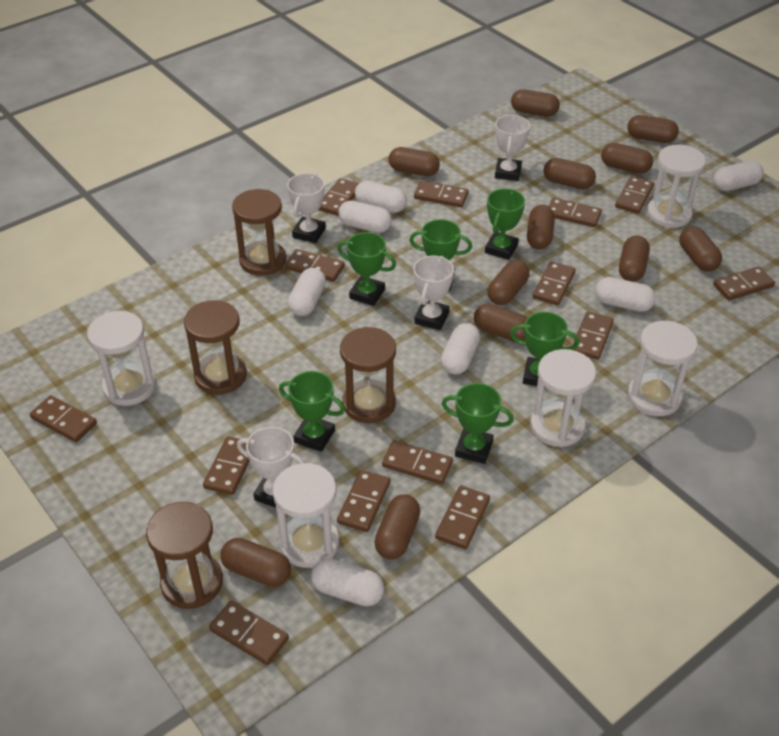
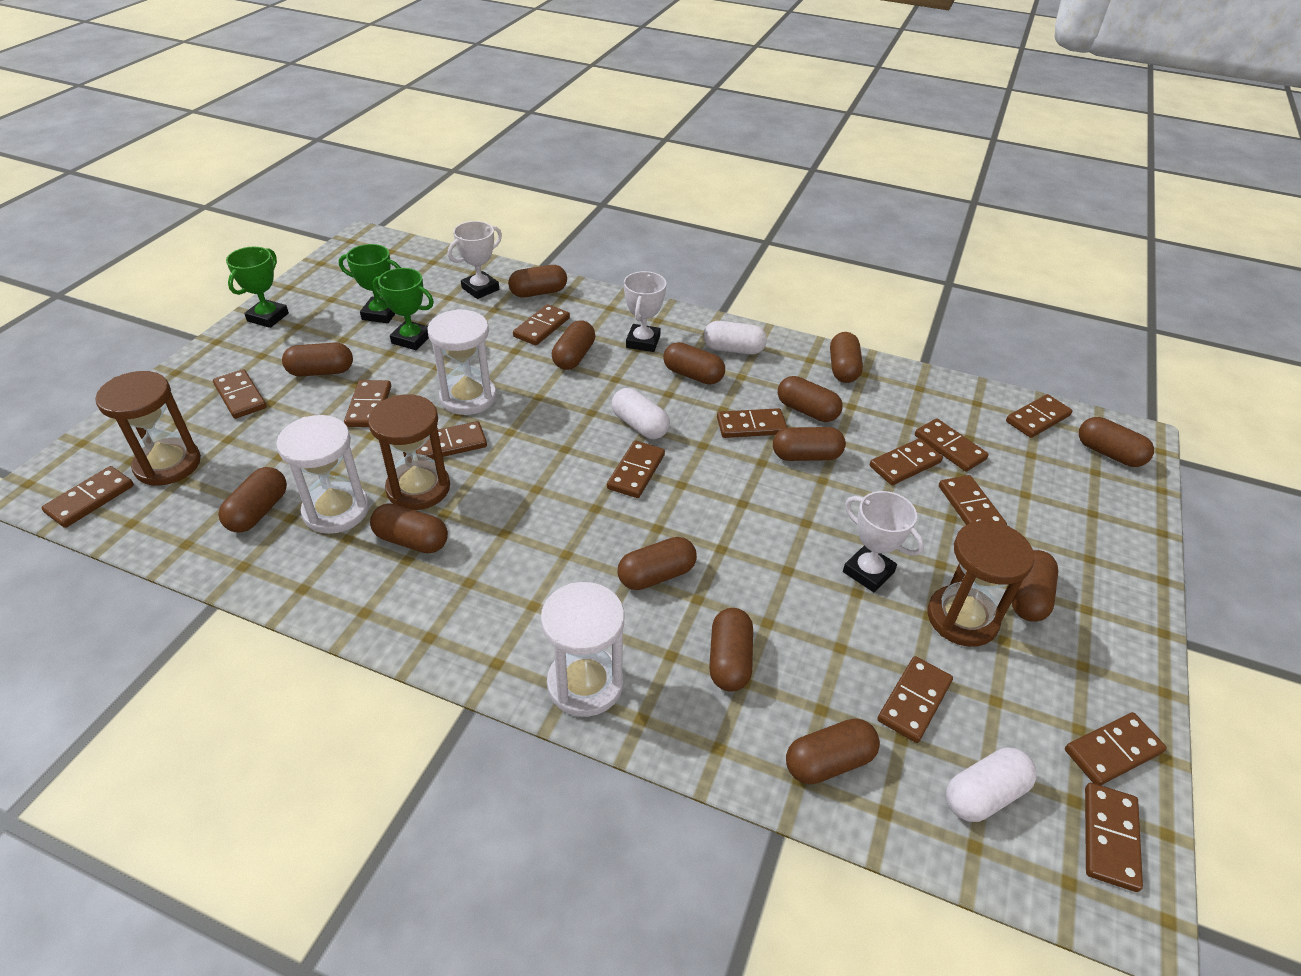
brown capsule: [220,538,291,587] [374,494,420,559] [389,147,440,176] [474,304,528,342] [488,260,530,305] [511,89,560,116] [527,205,555,249] [543,158,596,189] [601,143,653,174] [619,235,650,282] [627,115,679,143] [679,226,722,272] = 12 -> [218,467,287,532] [282,343,353,376] [370,503,448,553] [508,265,567,298] [552,320,595,370] [618,537,697,590] [663,342,725,385] [709,608,753,692] [773,427,846,461] [778,376,843,422] [786,718,880,784] [830,332,863,383] [1012,550,1058,622] [1079,417,1154,467] = 14
brown hourglass: [146,502,223,609] [184,300,247,395] [232,189,286,276] [340,327,396,423] = 4 -> [95,371,201,486] [368,395,450,510] [928,520,1035,647] = 3
green trophy: [279,371,345,452] [337,232,396,306] [409,219,472,291] [442,383,514,464] [485,188,525,260] [510,312,580,386] = 6 -> [226,247,289,328] [339,244,401,324] [373,268,434,350] = 3
white capsule: [288,268,326,316] [311,558,384,606] [338,201,392,233] [355,181,407,213] [441,323,480,374] [595,277,656,312] [713,161,764,191] = 7 -> [611,388,670,439] [703,321,767,355] [946,748,1037,822] = 3
white hourglass: [87,311,156,406] [273,463,339,568] [530,349,596,447] [628,321,698,416] [647,145,706,228] = 5 -> [276,415,369,534] [427,309,497,415] [541,582,625,717] = 3
white trophy: [237,427,305,508] [287,173,326,243] [414,256,454,330] [495,115,530,181] = 4 -> [448,221,502,299] [624,271,666,352] [843,491,924,592] = 3

